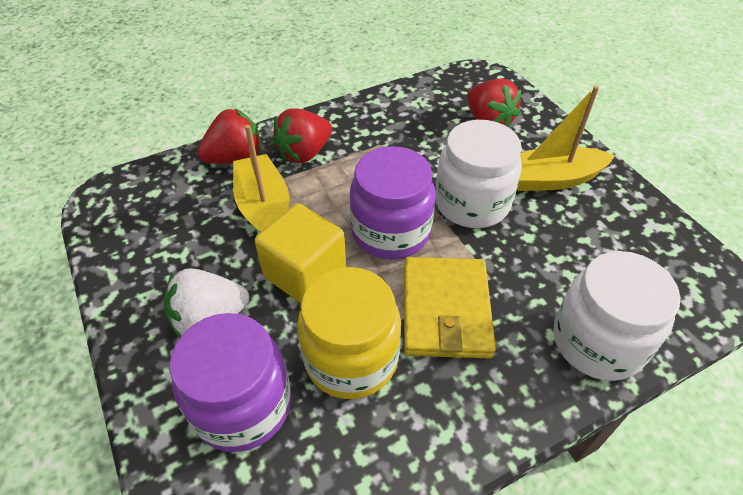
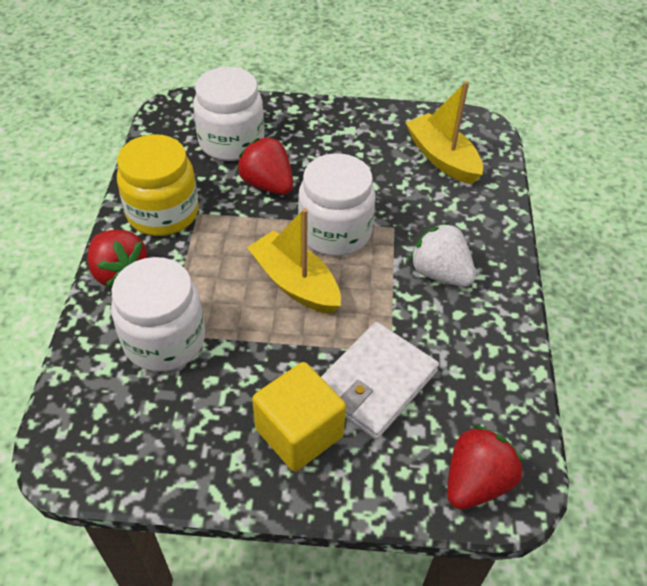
purple jar: [170,313,291,452] [350,146,435,260] = 2 -> none = 0
white jar: [435,120,522,228] [554,251,680,381] = 2 -> [111,257,205,372] [193,67,264,161] [298,153,376,256] = 3
white wallet: none = 0 -> [321,322,439,440] = 1
yellow wallet: [404,257,496,358] = 1 -> none = 0

